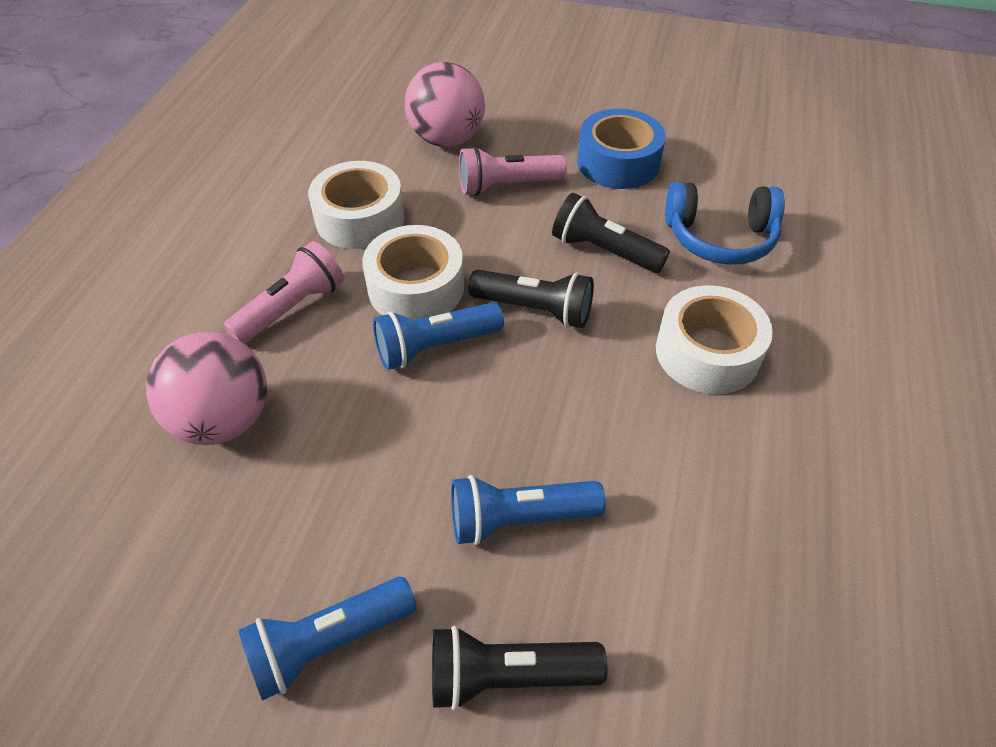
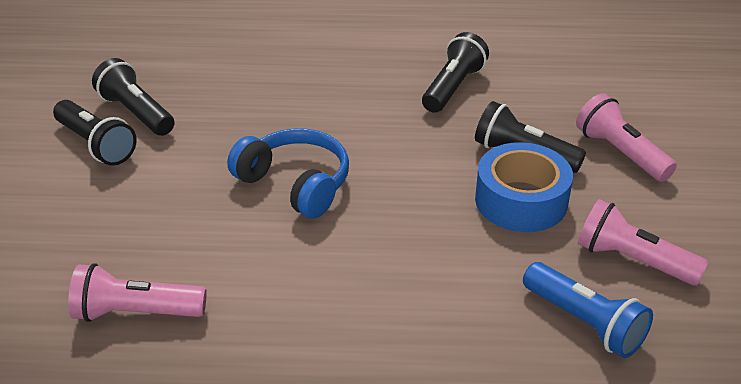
black flashlight: [432,626,608,711] [468,270,594,328] [552,193,670,273] = 3 -> [53,100,137,166] [92,58,174,136] [422,32,489,113] [475,101,586,173] = 4
blue flashlight: [238,577,417,701] [373,303,504,370] [451,475,606,545] = 3 -> [523,262,653,358] = 1
pink ball: [146,332,267,445] [405,62,485,147] = 2 -> none = 0
pink flashlight: [224,241,344,344] [459,146,567,196] = 2 -> [68,263,207,322] [576,93,677,182] [578,199,708,286] = 3
white tape: [308,161,405,249] [362,225,464,320] [656,285,773,394] = 3 -> none = 0

